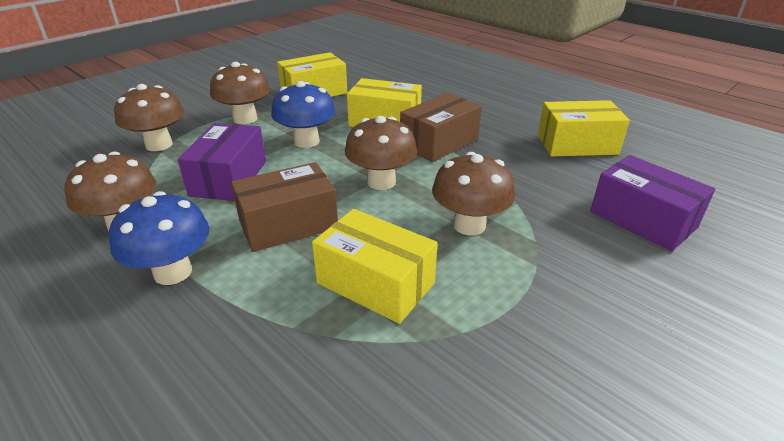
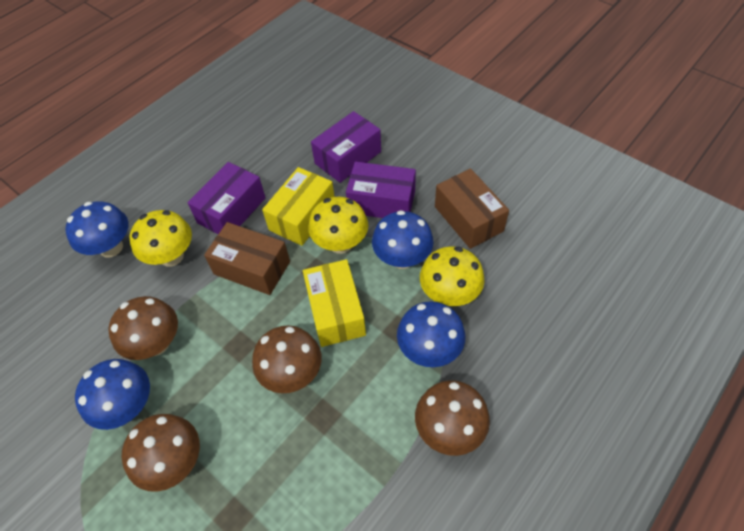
blue mushroom: [109,191,209,285] [271,81,336,148] = 2 -> [65,201,129,257] [75,359,150,430] [372,210,434,269] [397,301,465,367] = 4
brown mushroom: [64,151,156,232] [114,84,184,151] [210,62,270,124] [345,116,417,190] [432,152,515,235] = 5 -> [108,296,178,360] [122,414,200,492] [252,325,321,393] [415,380,490,456] = 4
purple box: [178,123,266,201] [590,155,715,251] = 2 -> [187,162,266,234] [311,111,381,183] [346,162,416,218] = 3
yellow box: [277,52,347,97] [312,209,438,324] [347,78,422,127] [538,100,630,157] = 4 -> [262,167,335,246] [303,259,366,347] = 2
yellow mushroom: none = 0 -> [129,210,192,267] [309,197,368,254] [420,246,484,306] = 3

